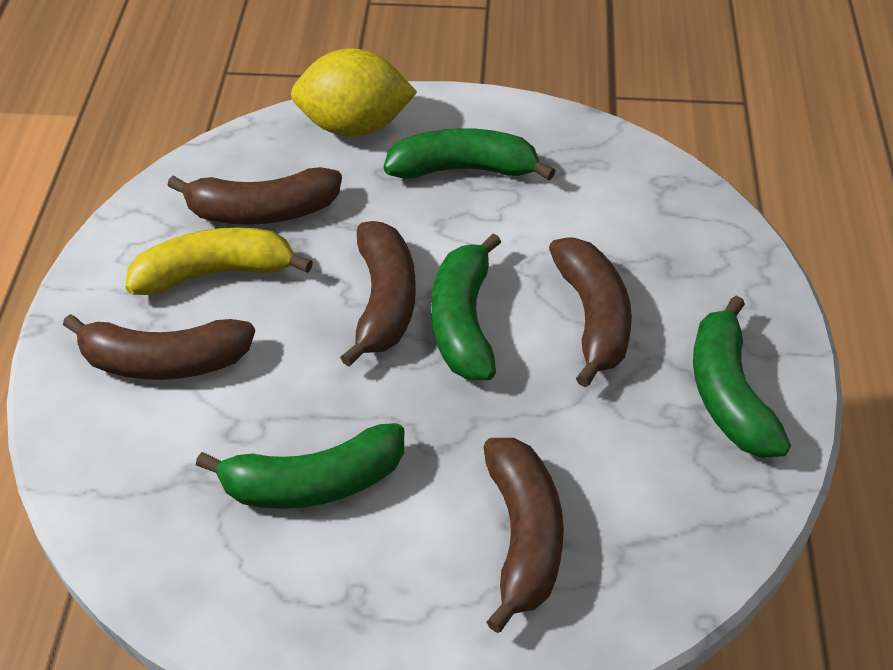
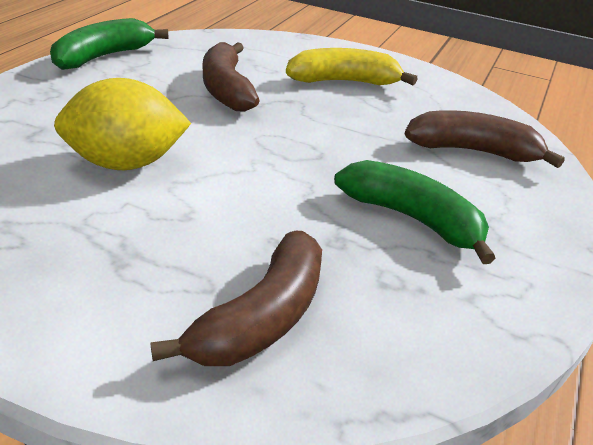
brown banana: [63,314,255,380] [167,167,342,225] [340,221,416,367] [483,438,564,633] [549,237,632,387] = 5 -> [150,231,322,366] [203,42,260,112] [405,110,565,168] = 3
green banana: [196,423,404,509] [384,128,556,180] [431,233,501,380] [693,296,791,458] = 4 -> [50,18,168,70] [334,160,495,264] = 2

